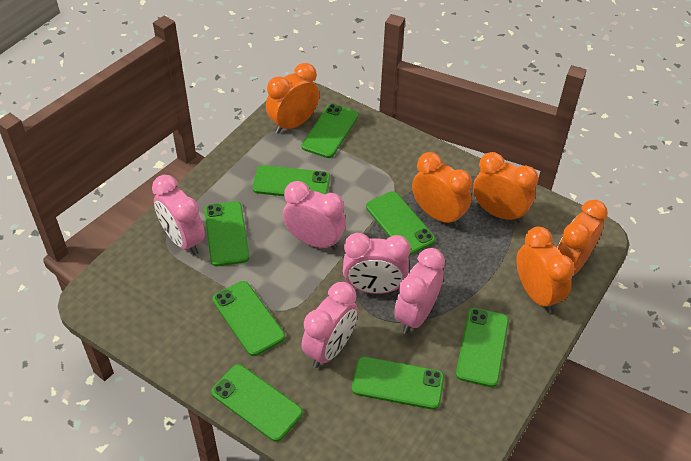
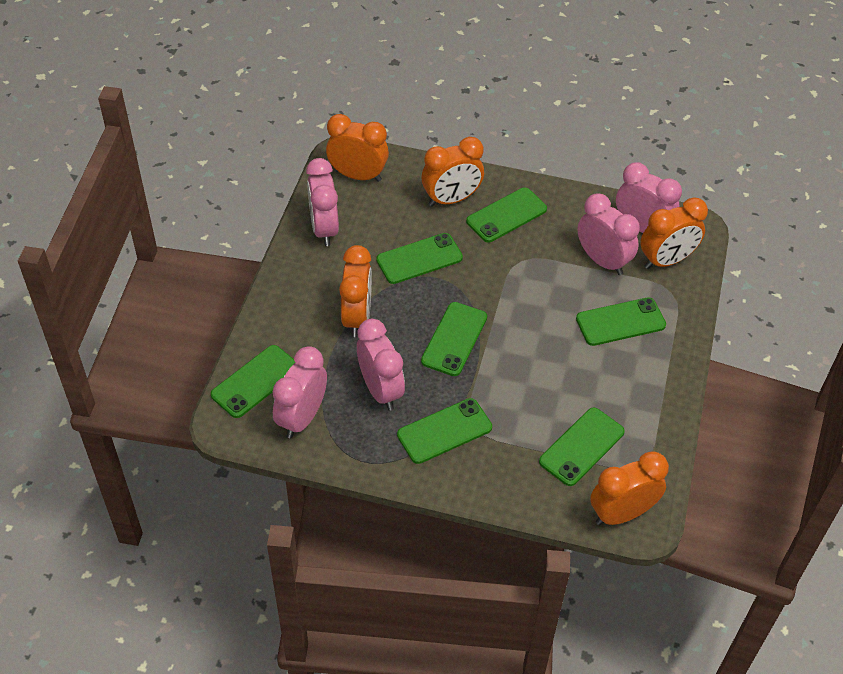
green phone: [204,201,250,266] [211,364,303,442] [212,281,285,356] [252,165,330,196] [302,104,358,158] [352,357,444,410] [366,191,435,255] [456,308,509,387] = 8 -> [211,345,295,418] [376,233,463,284] [397,398,492,464] [421,302,487,376] [466,187,547,242] [539,407,625,486] [576,297,666,346] = 7

